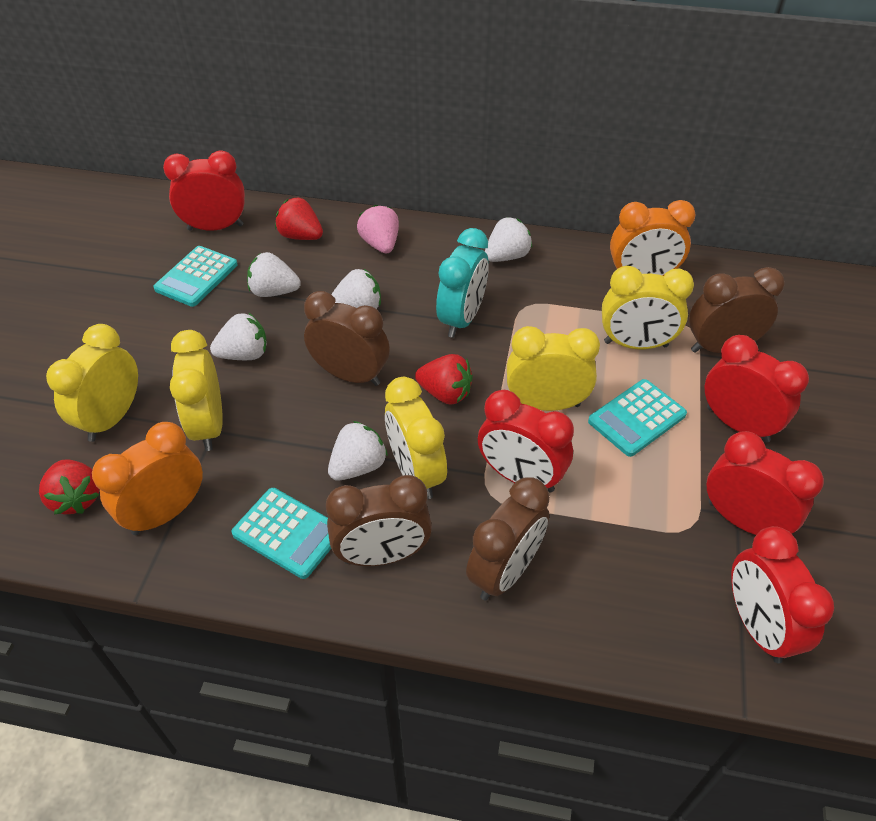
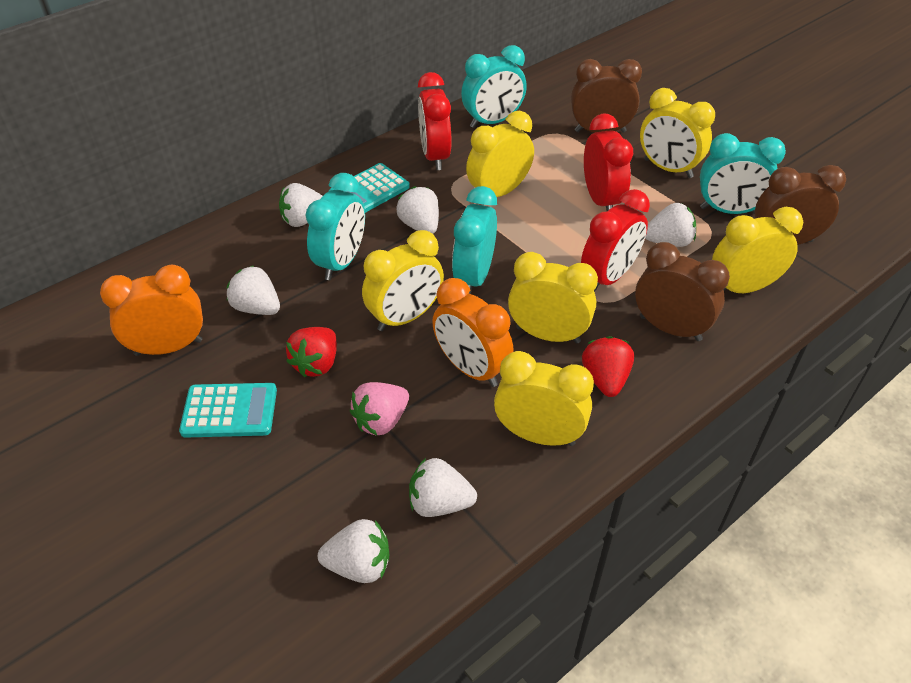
brown clock: [304,291,390,386] [326,475,432,566] [466,477,550,600] [689,267,785,353] = 4 -> [571,59,642,133] [635,242,730,341] [755,165,846,245] = 3
red clock: [163,150,245,230] [478,390,574,492] [705,335,809,442] [707,431,824,535] [731,526,834,663] = 5 -> [418,72,451,170] [581,189,650,292] [584,113,633,211] = 3
red strawberry: [39,460,100,514] [275,198,323,240] [415,354,473,404] = 3 -> [286,327,337,377] [582,336,634,397] = 2
turquoise calculator: [153,246,238,307] [231,488,331,579] [588,379,687,457] = 3 -> [179,383,277,438] [329,163,410,213] = 2
turquoise clock: [436,228,489,338] = 1 -> [306,173,365,280] [452,186,497,294] [461,45,527,128] [700,133,786,214] = 4
white strawberry: [210,313,267,360] [247,252,301,297] [328,421,388,481] [331,269,381,309] [485,217,532,262] = 5 -> [227,266,280,315] [279,183,322,227] [318,519,389,583] [396,186,439,234] [409,458,477,517] [645,203,696,247] = 6
yellow clock: [46,324,138,442] [170,330,223,451] [385,377,447,499] [507,326,600,411] [602,266,694,349] = 5 -> [362,230,444,331] [466,111,534,197] [494,351,594,446] [508,252,598,343] [640,88,715,178] [712,207,803,293] = 6

